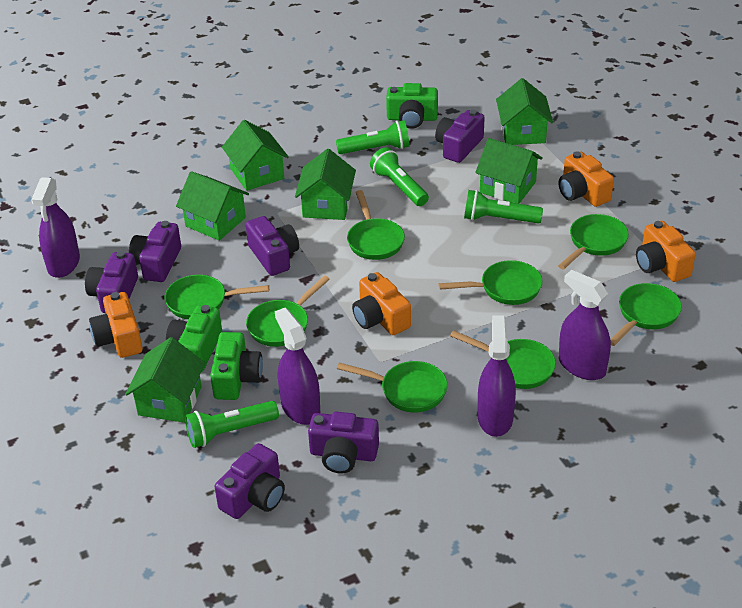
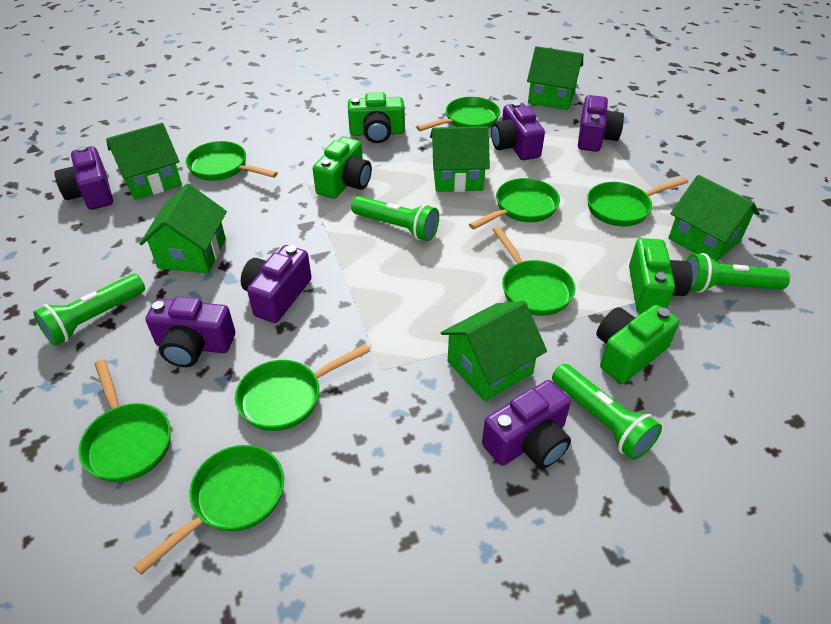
green camera: [166,305,222,372] [210,332,263,400] [386,83,438,129] = 3 -> [313,137,372,199] [348,92,405,143] [596,305,679,383] [629,238,693,313] = 4
orange camera: [89,292,143,358] [352,272,411,335] [558,151,614,207] [636,221,696,282] = 4 -> none = 0
purple spray bottle: [31,177,80,278] [275,308,320,425] [478,315,516,437] [559,270,611,380] = 4 -> none = 0

